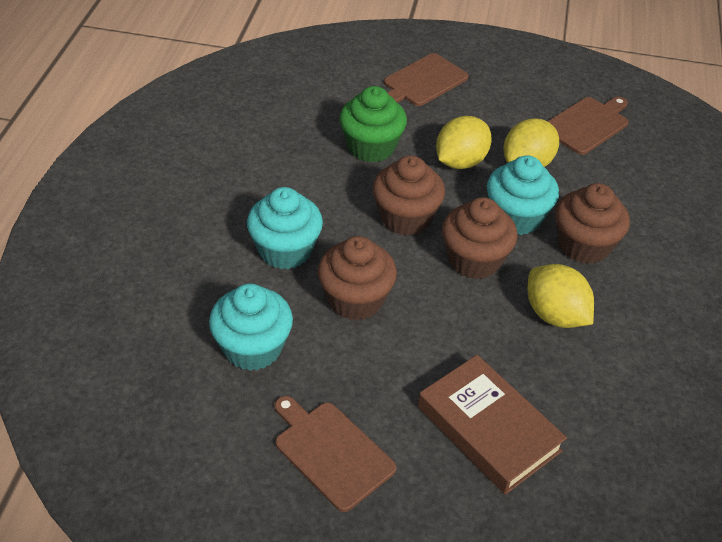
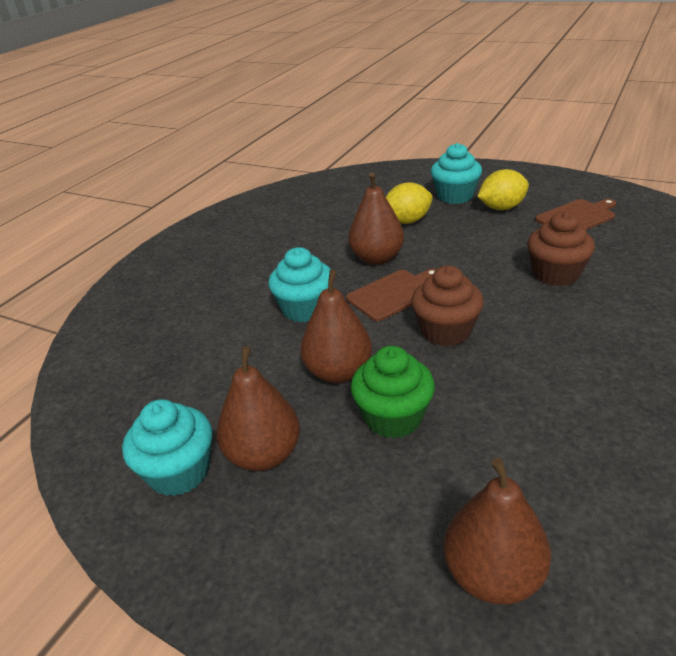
brown book: [418,355,567,495] = 1 -> none = 0
brown cupcake: [318,236,397,321] [373,155,445,236] [442,197,518,279] [555,183,630,264] = 4 -> [411,266,484,347] [527,212,595,286] = 2
brown cutting board: [275,396,396,512] [384,53,469,106] [547,96,629,155] = 3 -> [346,269,437,321] [535,199,616,230] = 2
brown pear: none = 0 -> [217,346,300,471] [300,270,372,383] [348,172,404,265] [443,458,551,605] = 4
yellow lemon: [436,116,492,169] [503,118,559,167] [528,264,594,328] = 3 -> [386,182,433,224] [477,169,529,210] = 2

